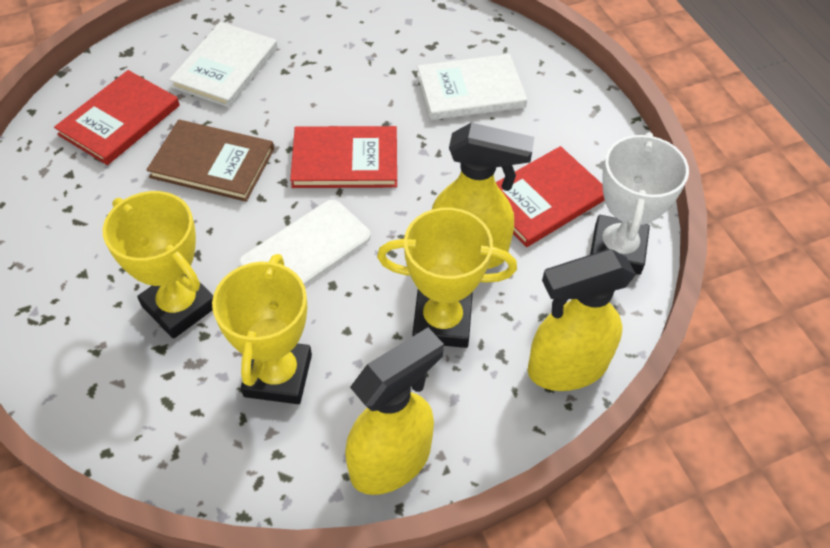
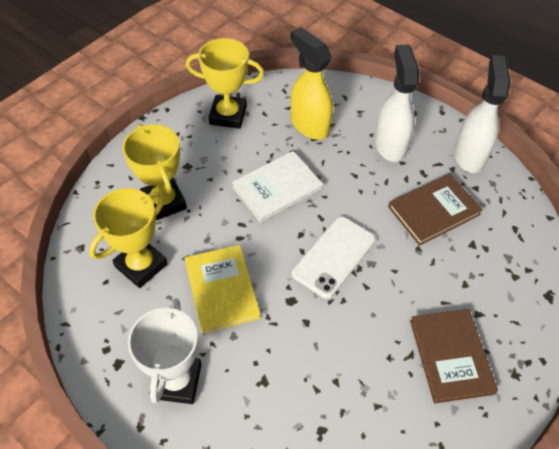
brown book: [147,120,274,202] = 1 -> [388,174,483,246] [410,309,498,404] = 2
red book: [54,70,180,165] [290,126,397,188] [495,146,605,247] = 3 -> none = 0
white book: [169,22,277,108] [417,54,527,120] = 2 -> [232,151,323,222] = 1
white spray bottle: none = 0 -> [375,45,419,162] [454,55,511,173] = 2
yellow book: none = 0 -> [185,245,261,333] = 1
yellow spray bottle: [345,328,444,495] [432,123,534,269] [528,249,636,391] = 3 -> [291,27,333,140] = 1

